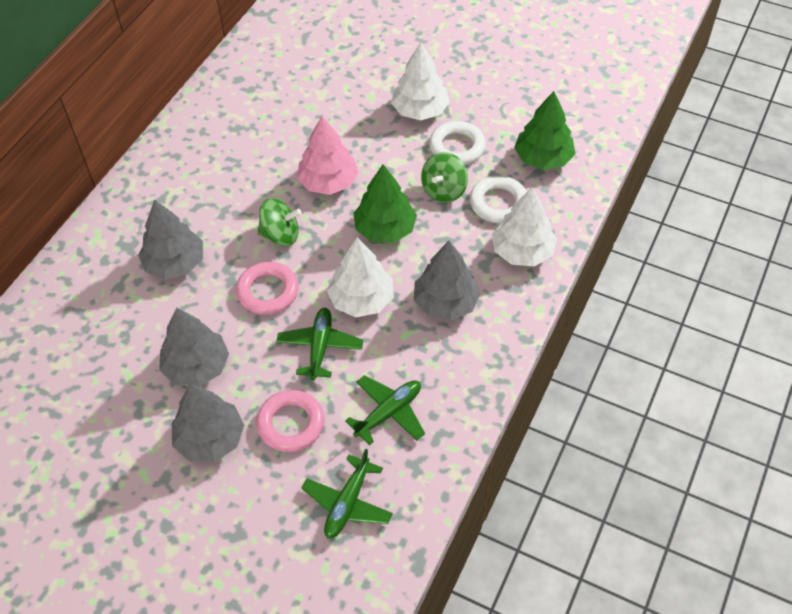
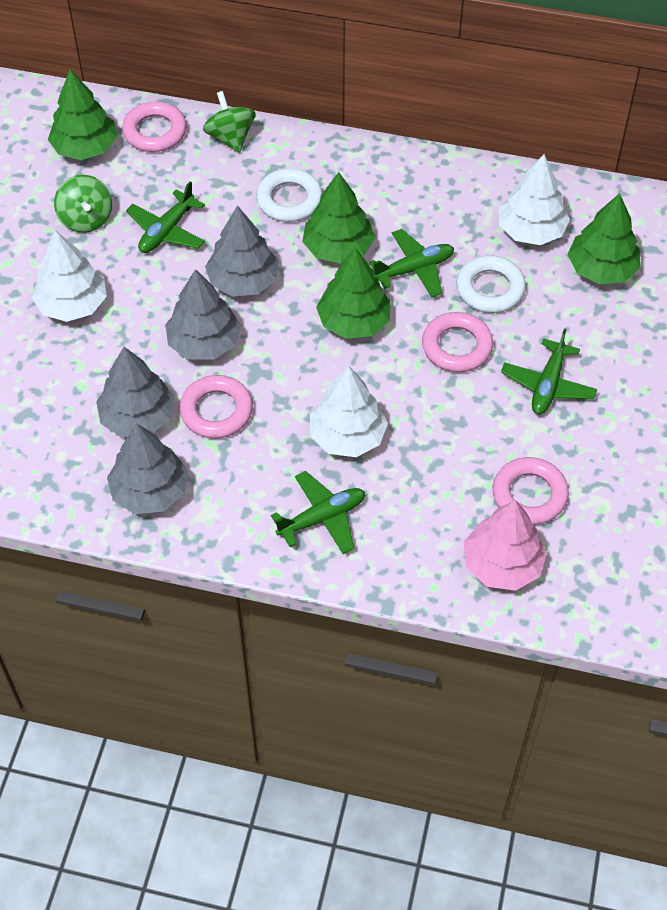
green plane: [276,308,363,380] [301,449,393,539] [345,375,425,445] = 3 -> [126,181,205,253] [271,471,365,554] [369,229,454,297] [501,328,597,415] = 4
green tree: [353,164,417,243] [514,91,576,170] = 2 -> [48,69,117,160] [302,172,375,264] [316,247,391,339] [568,193,641,284] = 4
pink ring: [236,261,299,315] [256,390,325,452] = 2 -> [122,101,187,152] [179,375,253,439] [422,312,493,372] [493,457,569,525] = 4

